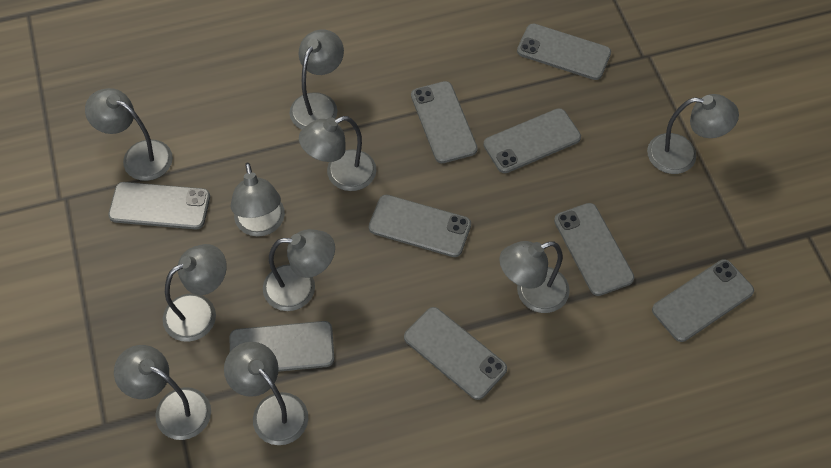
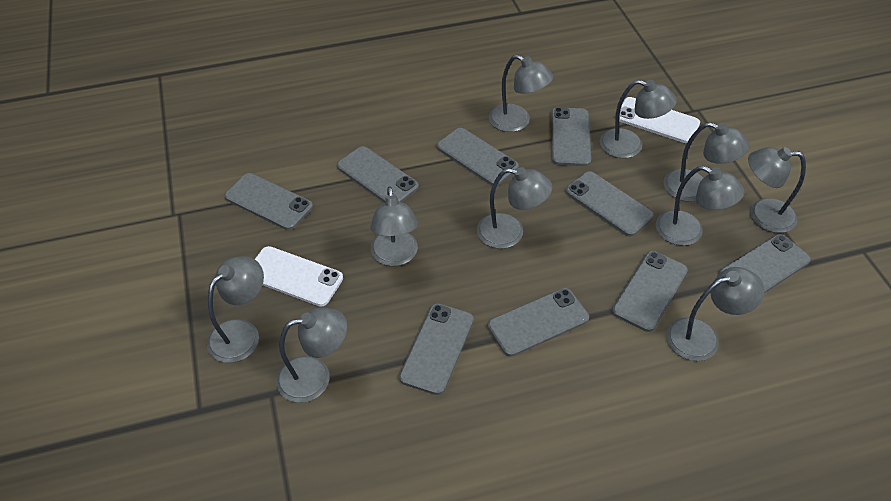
white phone: none = 0 -> [255,246,343,307] [615,97,700,144] = 2

